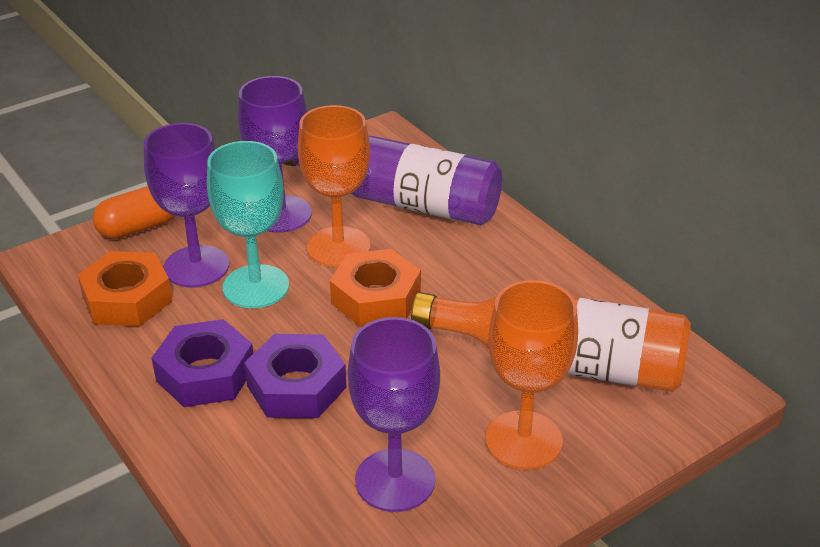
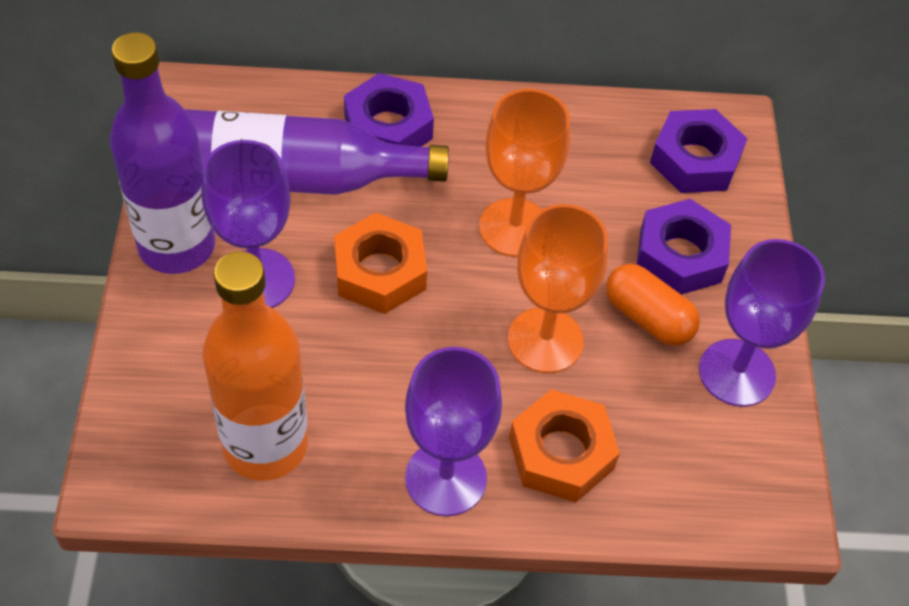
purple bottle: [284,136,502,226] = 1 -> [110,32,215,274] [184,109,449,195] = 2
purple nut: [152,319,253,407] [244,334,346,418] = 2 -> [344,73,434,147] [637,199,731,295] [650,109,748,193] = 3
turquoise goblet: [207,141,289,308] = 1 -> none = 0

